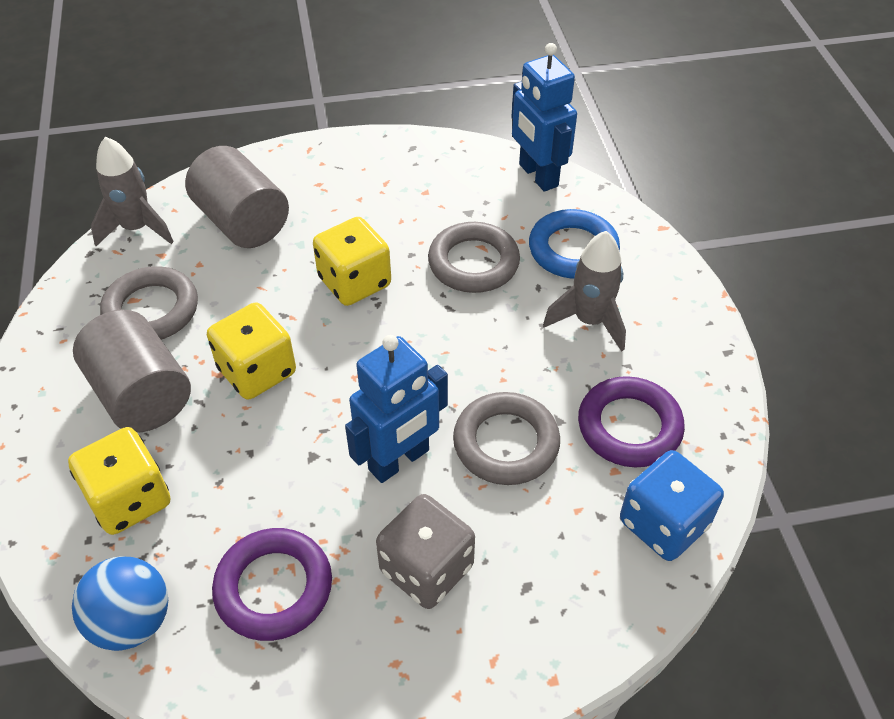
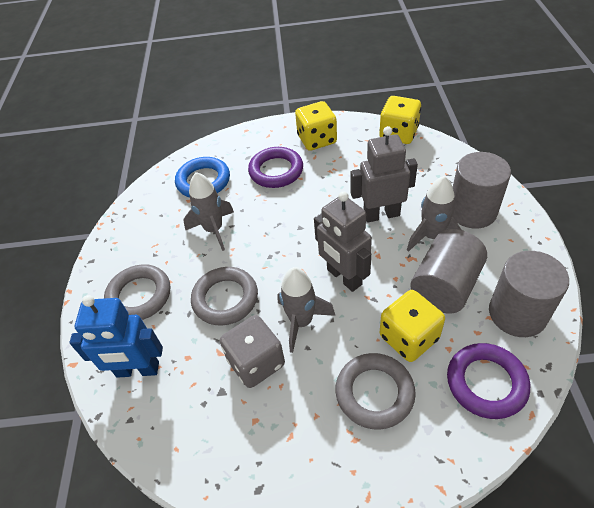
blue ball: [72,556,168,651] = 1 -> none = 0
blue dice: [620,450,724,561] = 1 -> none = 0
blue robot: [345,335,448,483] [511,43,577,192] = 2 -> [69,295,163,378] = 1
grey cylinder: [73,309,191,432] [185,146,289,248] = 2 -> [410,229,487,313] [453,152,511,228] [489,251,569,337] = 3
grey robot: none = 0 -> [314,191,372,292] [350,126,418,223] = 2
grey rocket: [91,137,174,246] [543,231,626,352] = 2 -> [183,172,234,251] [277,267,336,353] [407,176,461,252] = 3

